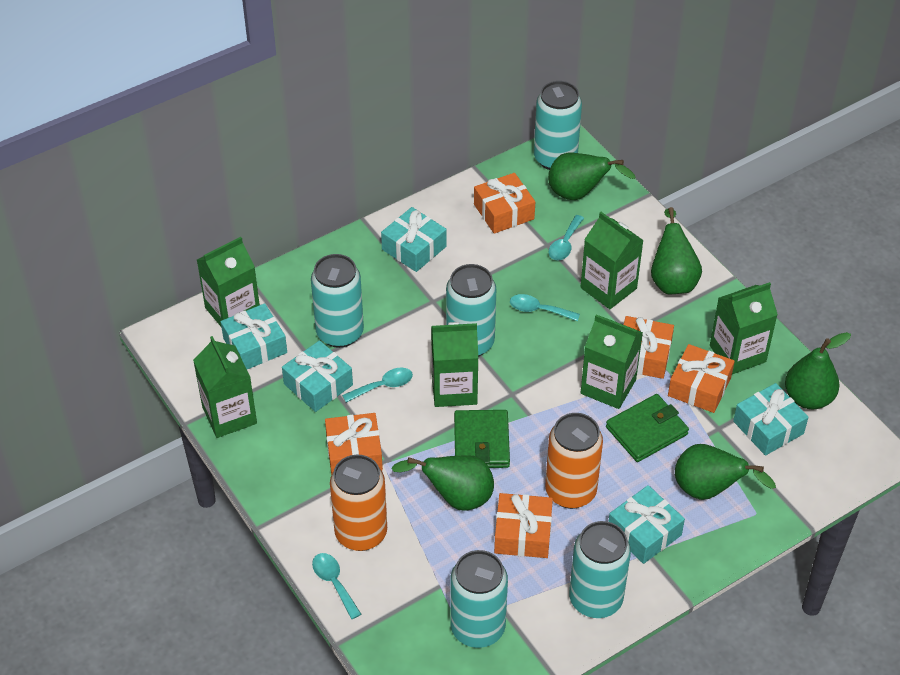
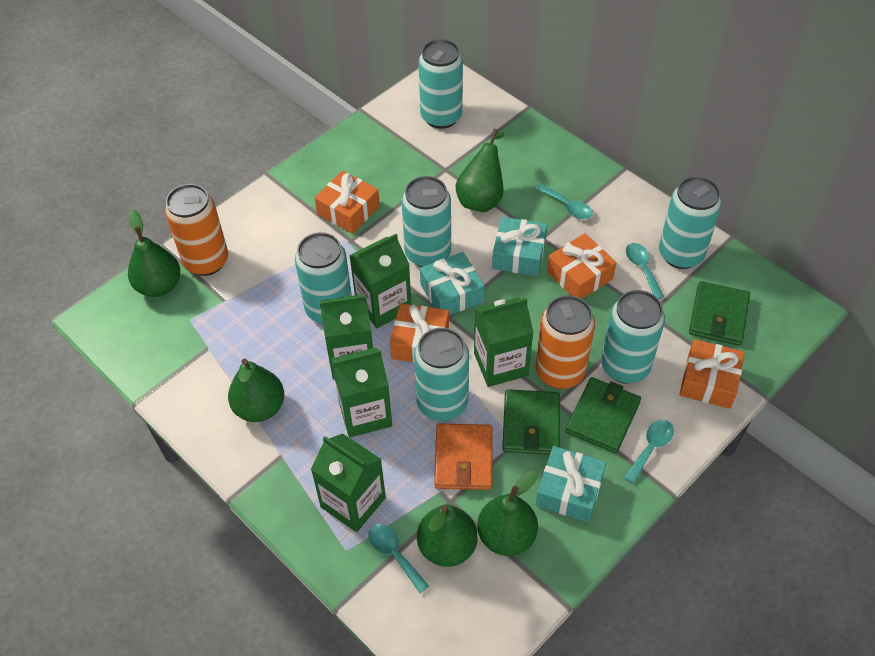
green carton: [193,336,257,438] [197,237,260,326] [431,322,478,407] [581,212,644,309] [581,314,643,409] [710,282,778,374] = 6 -> [311,433,386,532] [320,294,373,380] [331,347,392,438] [349,234,411,328] [474,297,534,387] = 5
green wallet: [454,410,510,468] [606,394,689,462] = 2 -> [502,389,560,455] [565,377,641,453] [689,281,750,346] = 3
orange gift: [325,413,383,475] [474,173,535,234] [494,493,553,558] [624,316,674,379] [668,344,735,413] = 5 -> [315,171,380,234] [390,303,449,363] [547,233,617,299] [679,339,745,409] = 4
orange wallet: none = 0 -> [434,424,492,490] = 1
turquoise can: [311,254,364,348] [446,264,496,357] [450,550,508,648] [534,81,582,170] [569,521,631,618] = 5 -> [295,232,352,324] [402,176,451,267] [414,328,469,421] [419,39,463,129] [601,290,665,384] [659,176,722,269] = 6
turquoise gift: [221,303,287,369] [282,340,353,412] [381,207,447,272] [608,485,685,564] [733,383,809,456] = 5 -> [420,252,485,315] [492,217,547,276] [536,446,606,522] = 3

